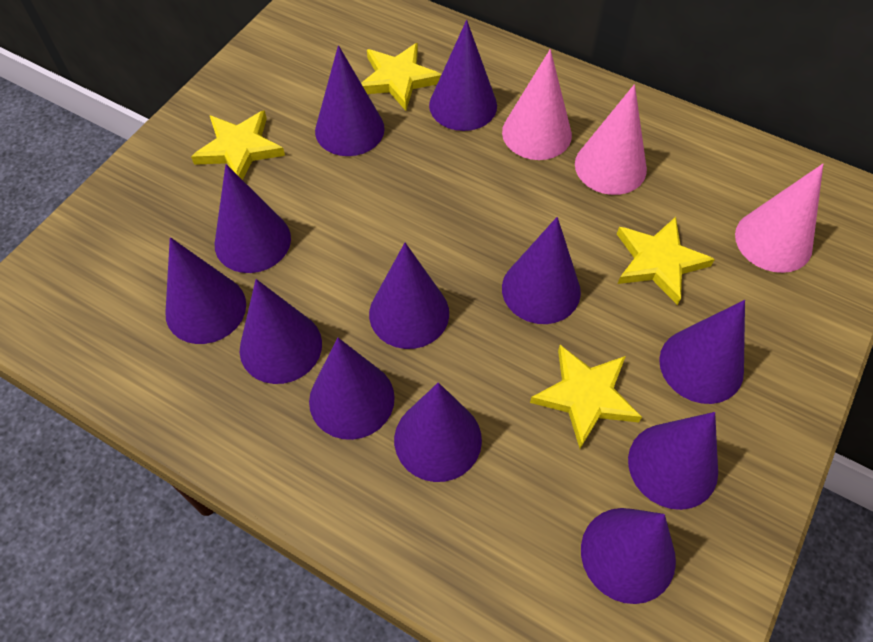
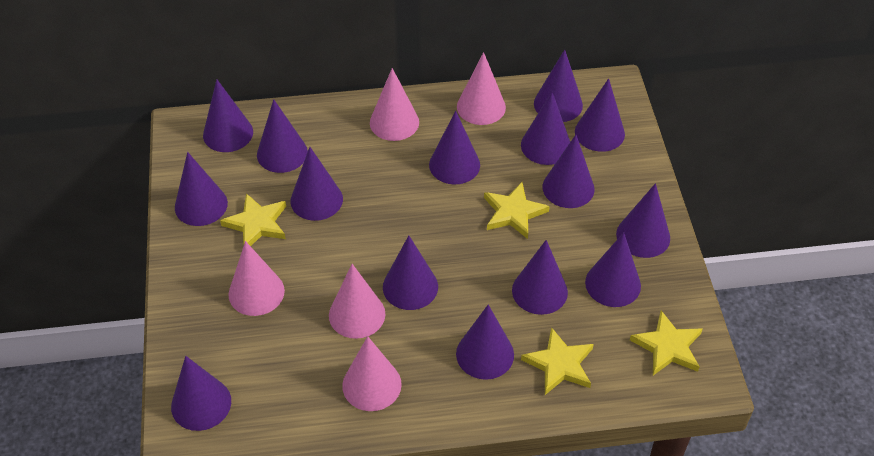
pink cone: [502,49,572,160] [575,84,647,195] [735,164,823,273] = 3 -> [228,241,285,316] [329,264,385,339] [342,336,402,411] [370,68,419,141] [457,52,506,125] = 5
purple cone: [165,237,246,344] [215,164,291,273] [240,279,322,384] [309,337,395,440] [315,45,385,156] [369,243,449,349] [394,382,482,482] [429,20,497,131] [502,217,581,324] [581,508,676,604] [628,412,718,510] [659,300,745,404] = 12 -> [171,356,231,431] [175,152,228,226] [203,79,253,152] [257,99,308,173] [291,147,343,221] [383,236,438,310] [429,111,480,184] [456,305,514,380] [512,240,568,315] [521,92,570,165] [534,50,583,122] [543,135,595,208] [575,78,625,152] [585,232,641,307] [616,183,670,258] = 15

